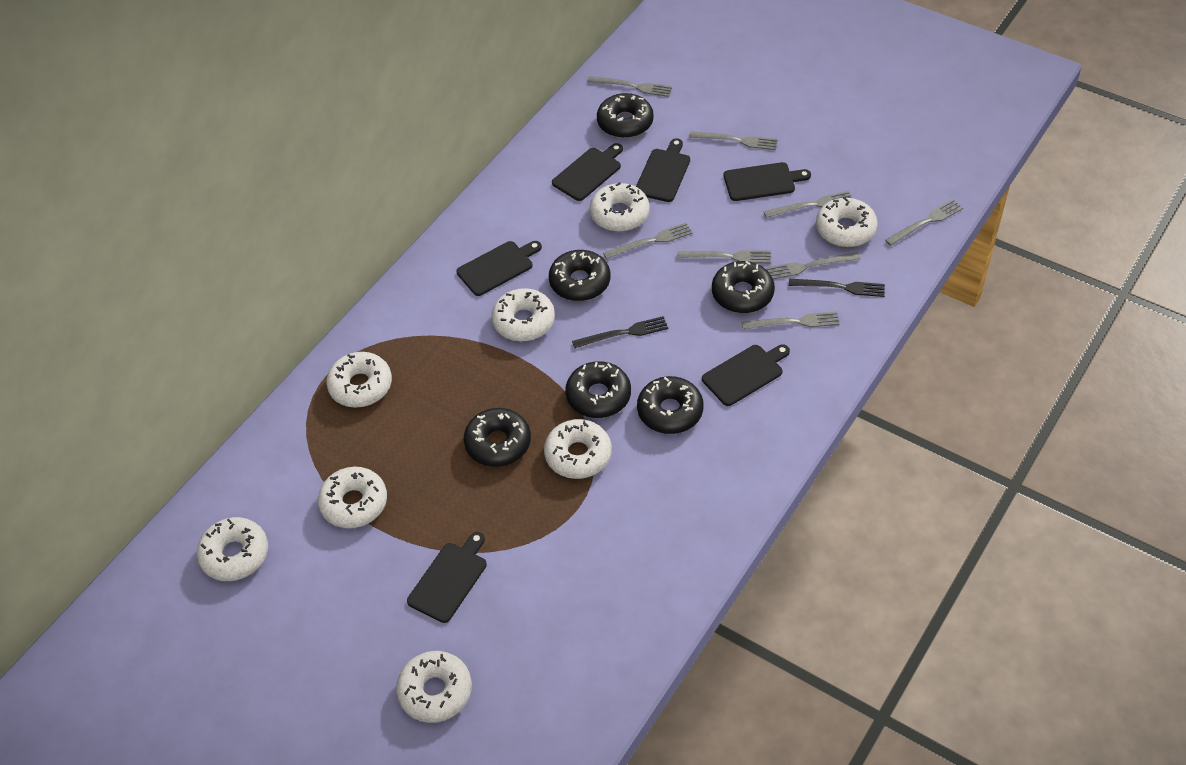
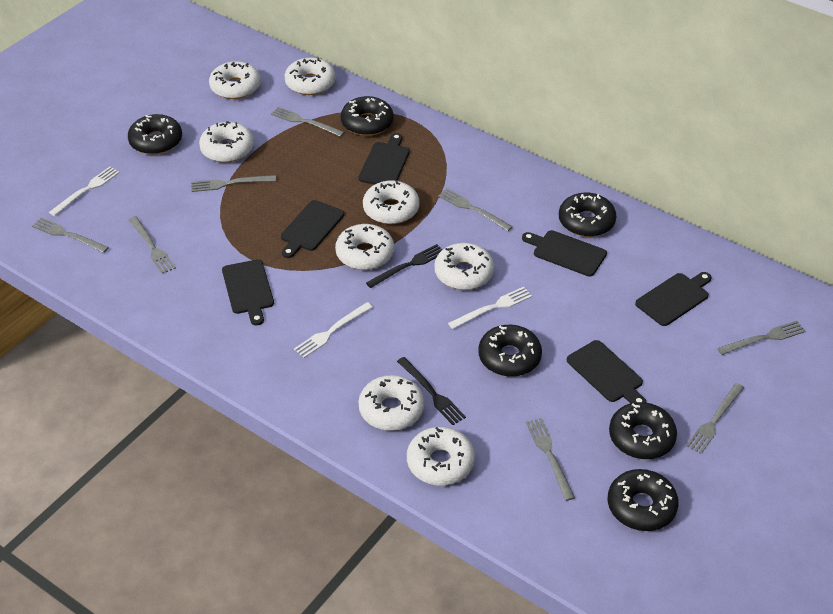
white fork: none = 0 -> [49,167,120,216] [294,302,373,358] [448,287,532,329] = 3

